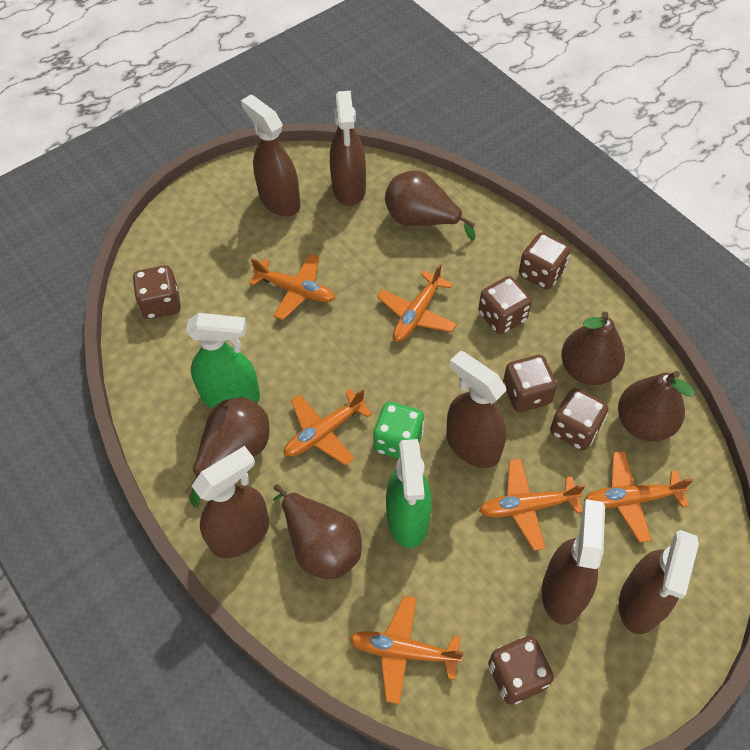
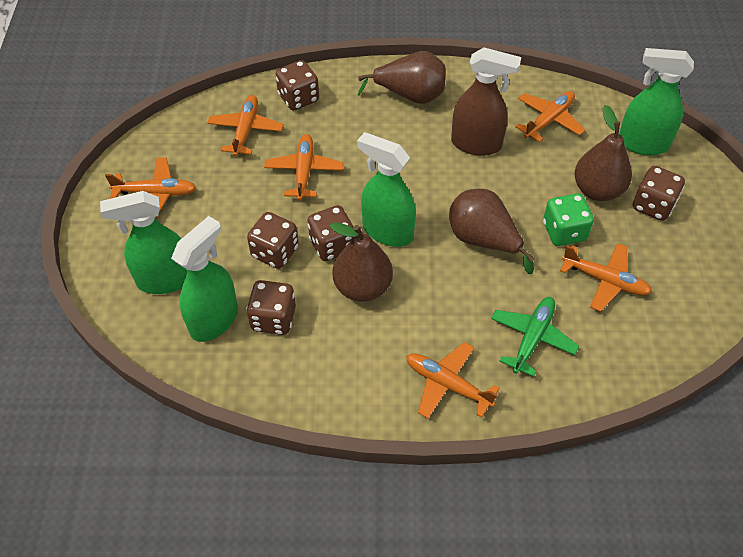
brown dice: [132,265,181,319] [478,276,532,335] [488,636,554,704] [503,355,557,412] [519,232,571,289] [550,388,608,451] = 6 -> [246,280,296,335] [247,212,299,269] [276,60,319,111] [308,205,354,261] [633,166,685,221] = 5
brown pear: [185,398,269,507] [273,484,362,579] [385,170,475,241] [561,311,625,385] [618,371,695,441] = 5 -> [330,223,393,302] [358,51,446,104] [449,189,535,274] [574,105,632,201] = 4
brown spray bottle: [192,446,269,558] [241,95,301,217] [330,91,366,206] [446,351,507,468] [542,499,605,625] [619,530,699,634] = 6 -> [451,48,521,156] = 1
green plane: none = 0 -> [491,297,579,377] = 1
green spray bottle: [186,313,260,409] [386,439,432,548] = 2 -> [100,191,187,294] [171,216,238,342] [357,132,416,247] [619,48,694,156] = 4

